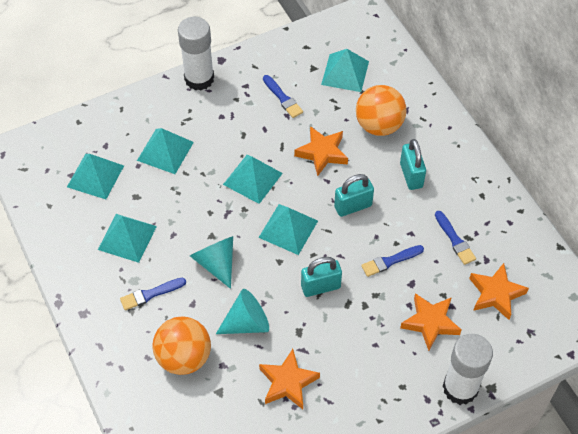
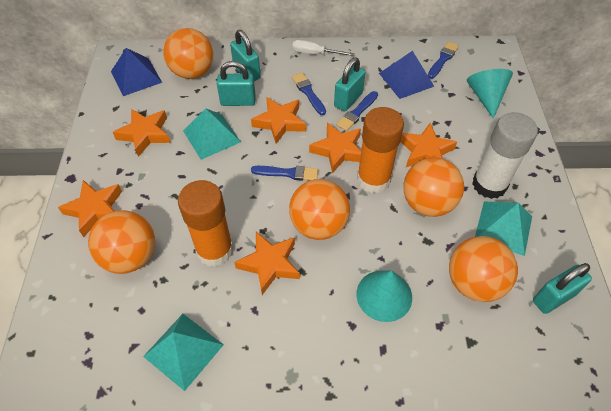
blue pyramid: none = 0 -> [111,48,162,96] [379,51,435,99] = 2
orange ball: [153,316,211,375] [356,85,406,136] = 2 -> [88,210,155,274] [163,28,213,79] [289,179,350,240] [403,158,464,217] [449,236,518,302] = 5
orange glue stick: none = 0 -> [178,180,234,267] [357,107,404,193] = 2
orange star: [259,349,320,409] [294,126,348,176] [400,293,461,351] [469,263,529,320] = 4 -> [58,180,122,237] [113,109,171,157] [234,232,300,295] [251,97,306,144] [309,123,361,174] [400,123,457,167] = 6
turquoise padlock: [301,257,342,297] [334,174,374,217] [400,139,426,190] = 3 -> [217,61,256,106] [230,30,261,81] [334,58,365,111] [533,263,592,314] = 4
turquoise pyramid: [67,154,124,199] [98,214,157,263] [137,128,194,174] [223,155,283,204] [259,204,318,255] [321,49,369,92] = 6 -> [143,314,223,391] [183,108,241,160] [475,202,532,256] = 3
white glue stick: [178,17,214,91] [443,334,493,405] = 2 -> [472,112,538,199] = 1
white screwdriver: none = 0 -> [292,40,355,56] = 1

